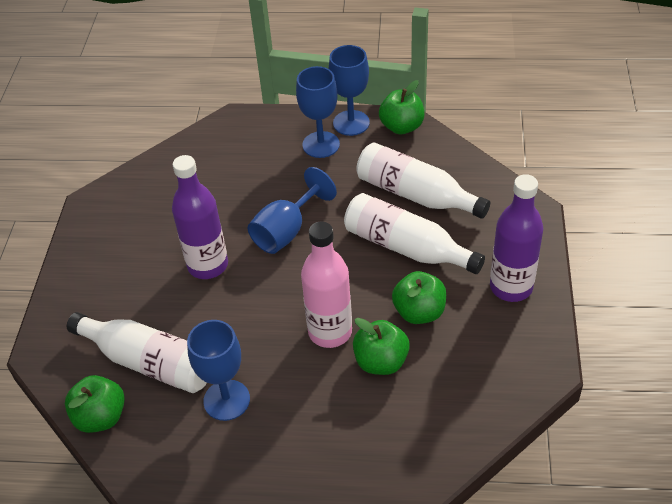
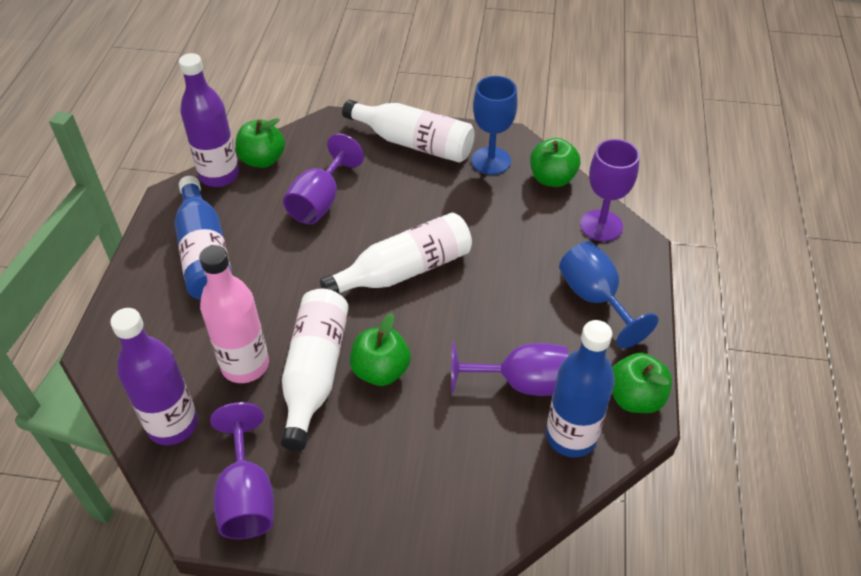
blue bottle: none = 0 -> [175,176,232,300] [546,320,615,458] = 2
blue goblet: [187,320,250,421] [248,167,337,254] [296,66,340,158] [329,45,370,136] = 4 -> [471,76,518,175] [559,242,658,348] = 2
purple goblet: none = 0 -> [210,402,274,539] [283,133,364,224] [451,342,568,396] [580,139,640,242] = 4

